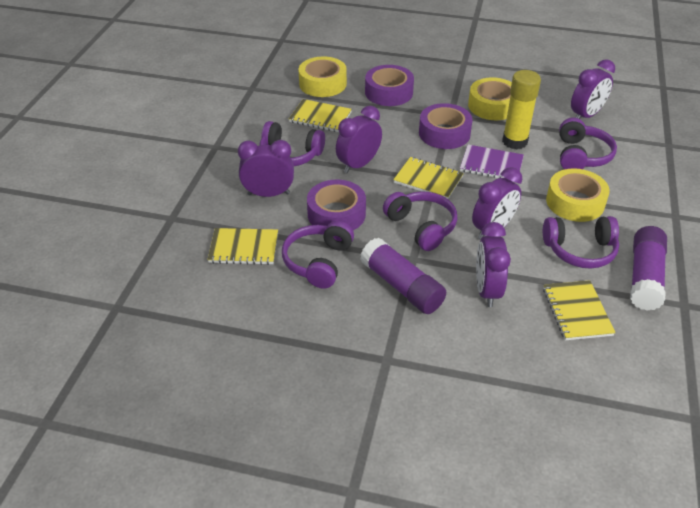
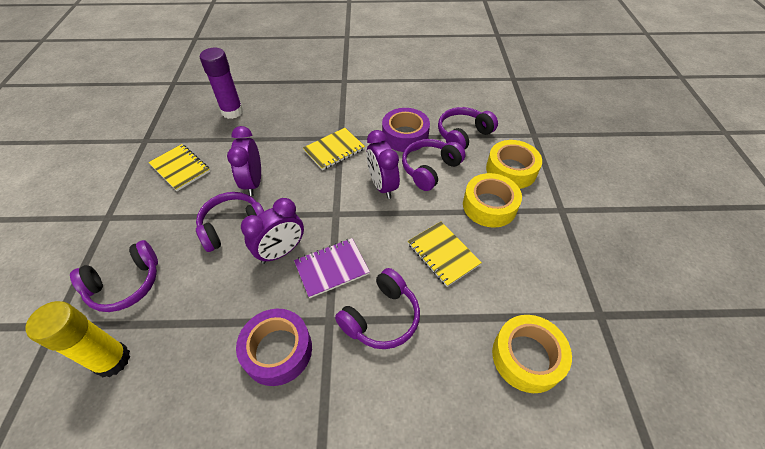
purple clock: [238,140,294,197] [336,106,382,173] [472,167,522,240] [476,222,511,307] [571,59,615,119] = 5 -> [227,126,261,196] [241,198,304,264] [367,130,400,199] = 3
purple glue stick: [360,238,446,314] [630,226,667,311] = 2 -> [200,48,243,119] = 1
purple tape: [307,180,366,230] [365,65,414,106] [419,103,473,149] = 3 -> [236,309,312,386] [382,108,430,152] = 2
yellow notebook: [207,228,278,265] [289,99,352,132] [393,157,464,199] [543,280,616,340] = 4 -> [148,144,210,191] [303,128,365,170] [408,222,482,287] = 3

